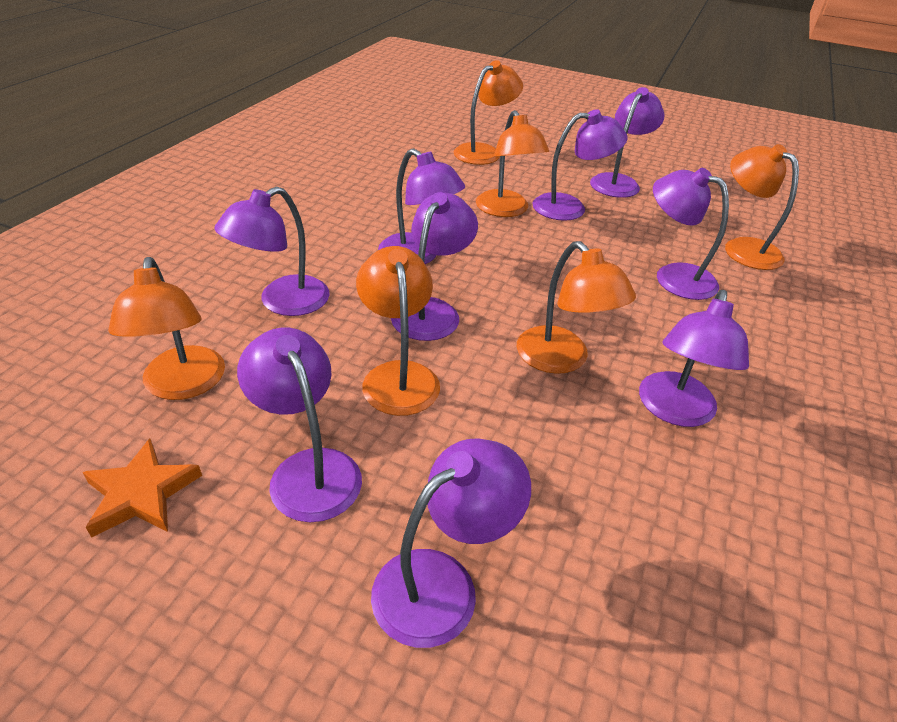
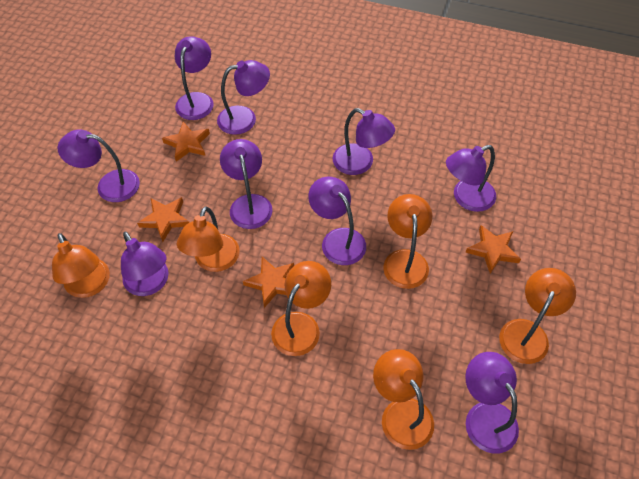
orange star: [82,439,202,538] = 1 -> [137,197,189,242] [162,122,210,162] [243,257,294,308] [465,225,521,274] = 4

